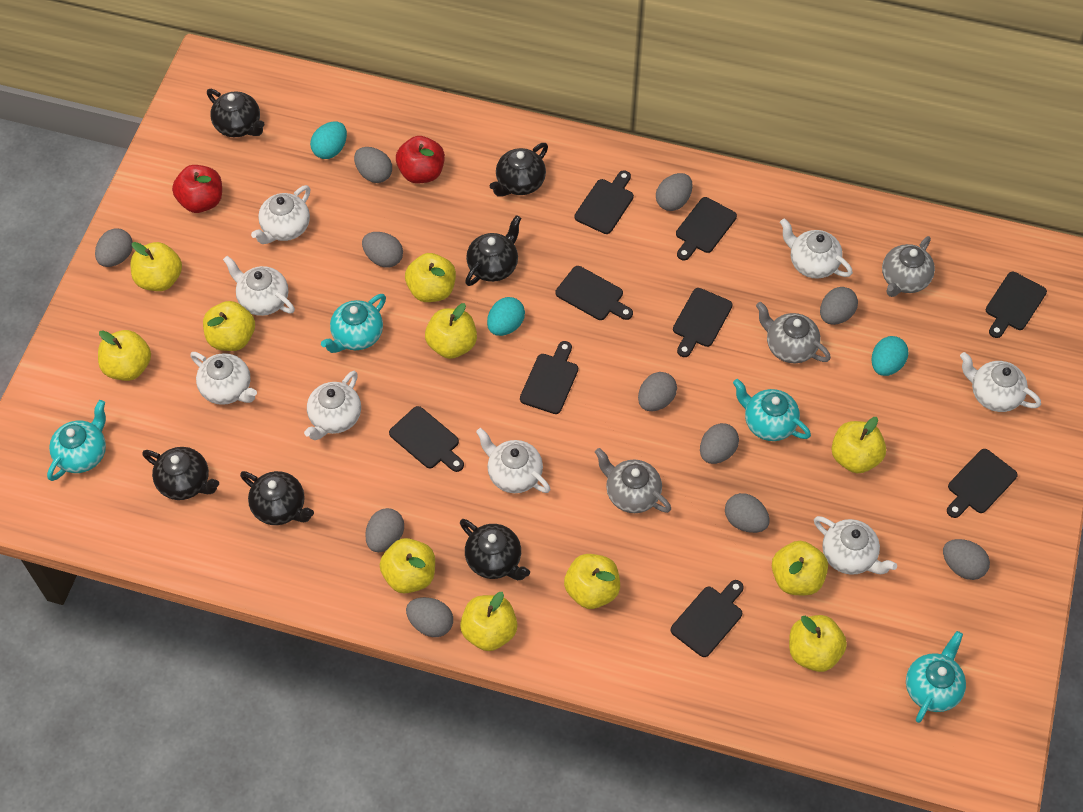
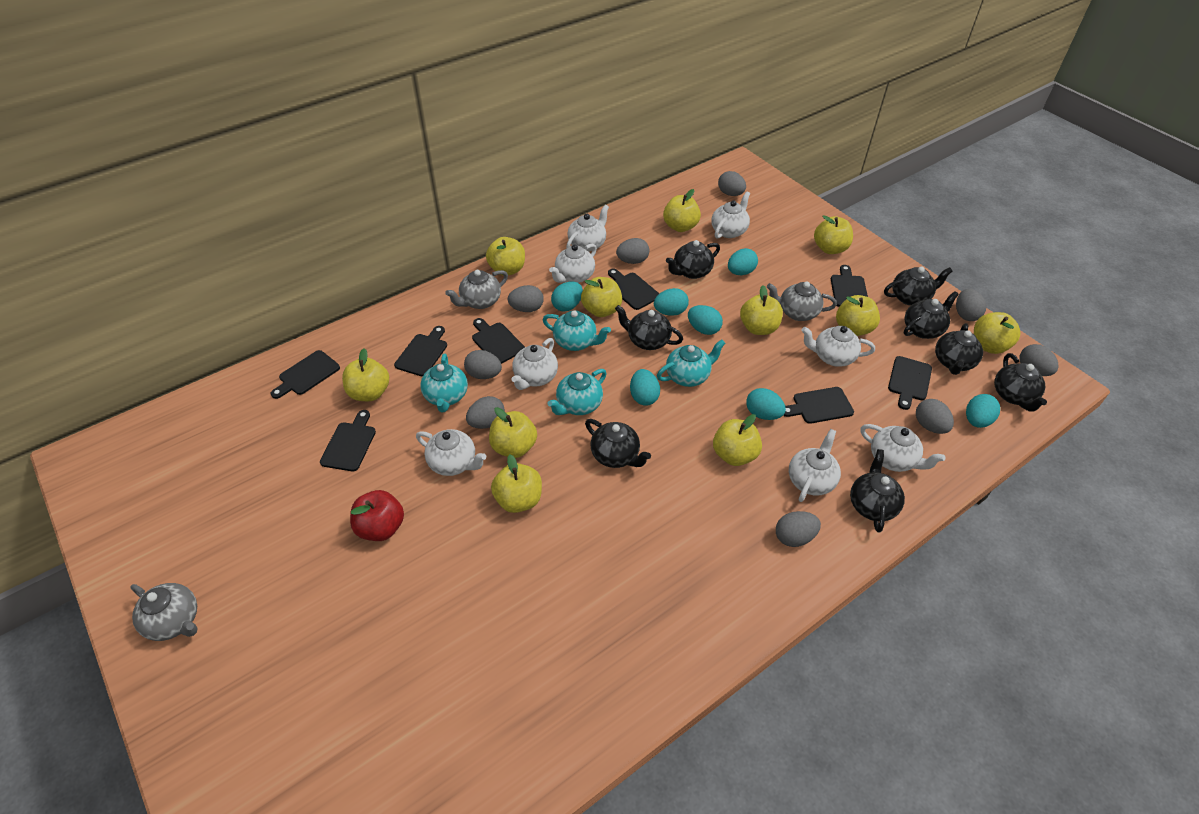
black cutting board: [389,406,464,472] [520,341,578,414] [556,266,633,320] [574,170,634,234] [671,580,744,657] [673,288,733,357] [676,197,737,260] [947,449,1018,518] [986,272,1047,338] = 9 -> [271,350,340,399] [320,410,376,471] [394,326,447,377] [472,318,525,364] [608,269,659,310] [783,387,854,424] [831,265,868,307] [888,356,932,410] = 8
black teapot: [142,447,219,500] [207,89,265,137] [240,471,314,525] [460,519,530,580] [465,215,521,286] [490,143,548,197] = 6 -> [585,419,651,468] [615,305,683,350] [666,240,720,279] [850,449,905,533] [884,267,953,306] [904,291,959,339] [935,323,983,375] [994,353,1047,412] = 8
grey egg: [95,228,133,267] [354,147,392,183] [362,232,403,268] [365,508,404,552] [406,597,453,637] [638,372,677,411] [656,173,693,211] [700,423,739,464] [725,493,770,533] [820,287,858,325] [943,539,990,580] = 11 -> [464,350,502,379] [466,396,505,429] [508,285,544,312] [616,238,650,264] [718,171,746,196] [776,511,821,547] [916,399,954,434] [956,289,986,321] [1020,344,1059,376] = 9
red apple: [172,165,222,213] [396,136,445,183] = 2 -> [350,490,404,541] = 1
turquoise egg: [310,122,347,159] [487,297,525,336] [872,336,908,376] = 3 -> [551,281,583,312] [630,369,660,406] [654,288,689,316] [688,305,723,335] [728,248,758,275] [746,388,786,420] [966,394,1000,428] = 7

